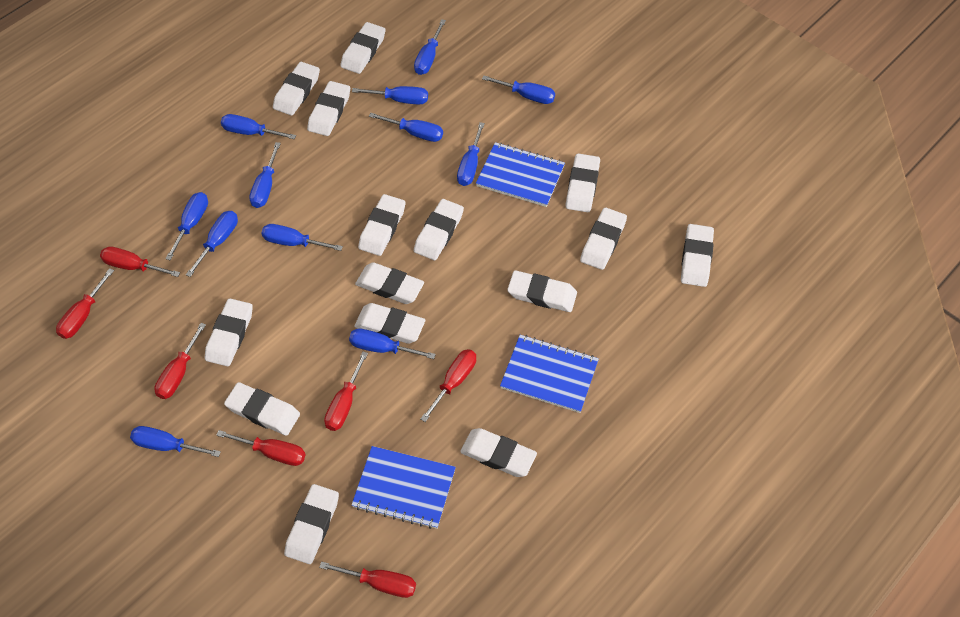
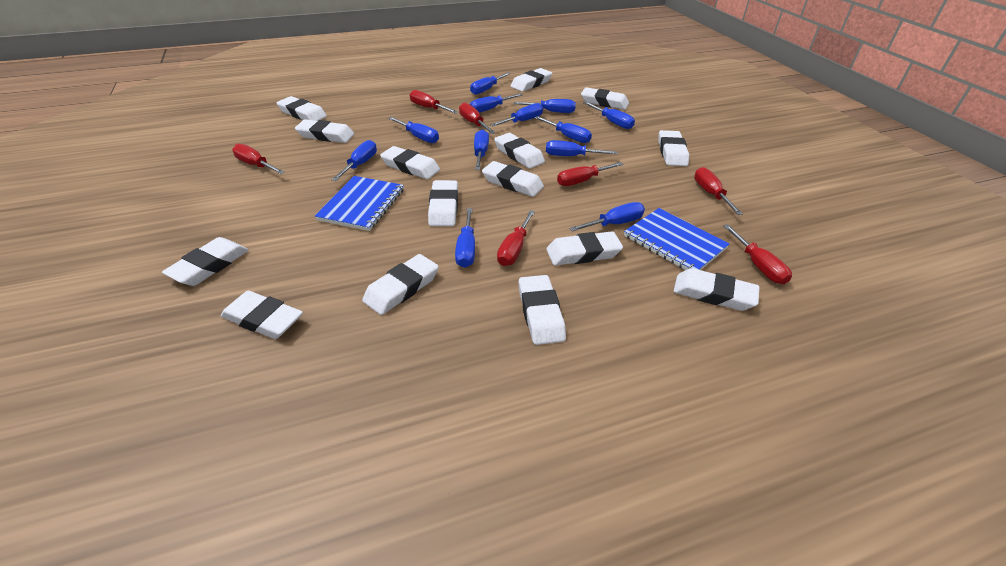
blue notebook: [352,446,456,529] [476,142,565,207] [500,335,599,413] = 3 -> [315,176,404,231] [624,208,729,270] = 2

